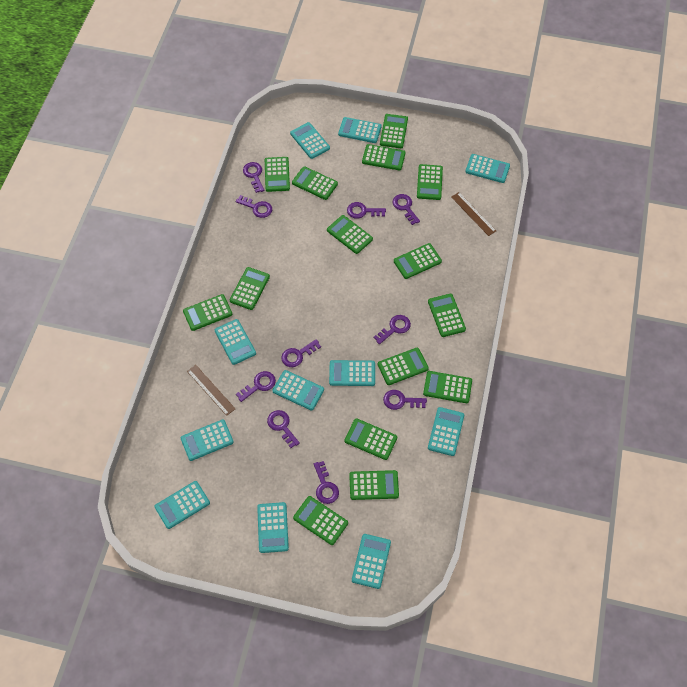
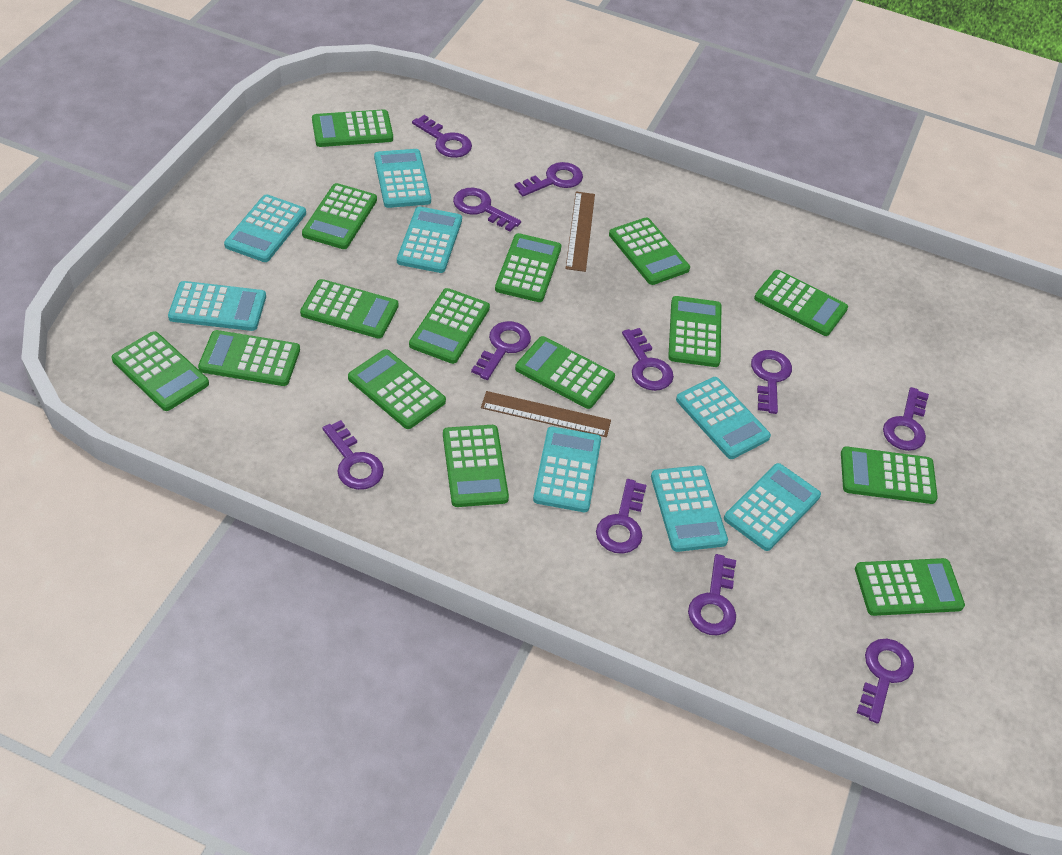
purple key: [236,195,272,218] [236,371,276,402] [243,162,264,193] [267,410,300,448] [281,339,321,367] [314,461,339,504] [347,202,386,219] [374,315,411,344] [383,390,427,410] [392,194,420,225] = 10 -> [322,420,384,490] [412,115,472,158] [453,188,521,231] [471,321,531,380] [514,162,583,196] [596,479,647,554] [622,328,674,391] [688,554,736,635] [751,350,792,414] [857,639,914,723] [883,387,929,451] = 11
turquoise calculator: [155,481,210,529] [181,419,234,461] [215,319,256,365] [257,502,289,553] [272,370,324,411] [290,122,330,159] [329,360,375,386] [338,117,382,143] [352,534,391,589] [428,407,464,456] [465,154,510,183] = 11 -> [168,281,266,331] [224,194,306,262] [374,149,431,208] [397,206,462,273] [533,427,601,512] [651,465,728,552] [676,377,771,459] [724,463,821,551] = 8

